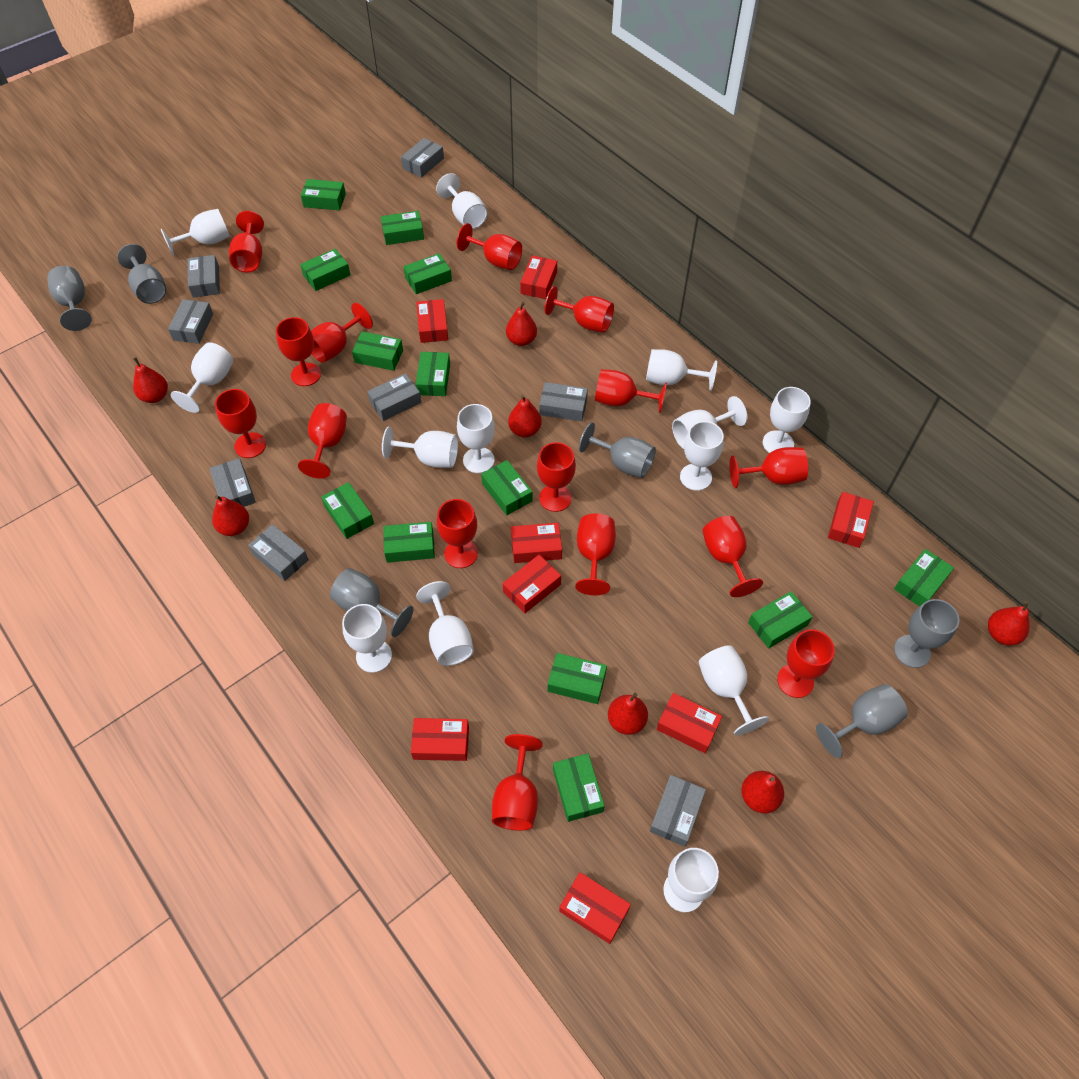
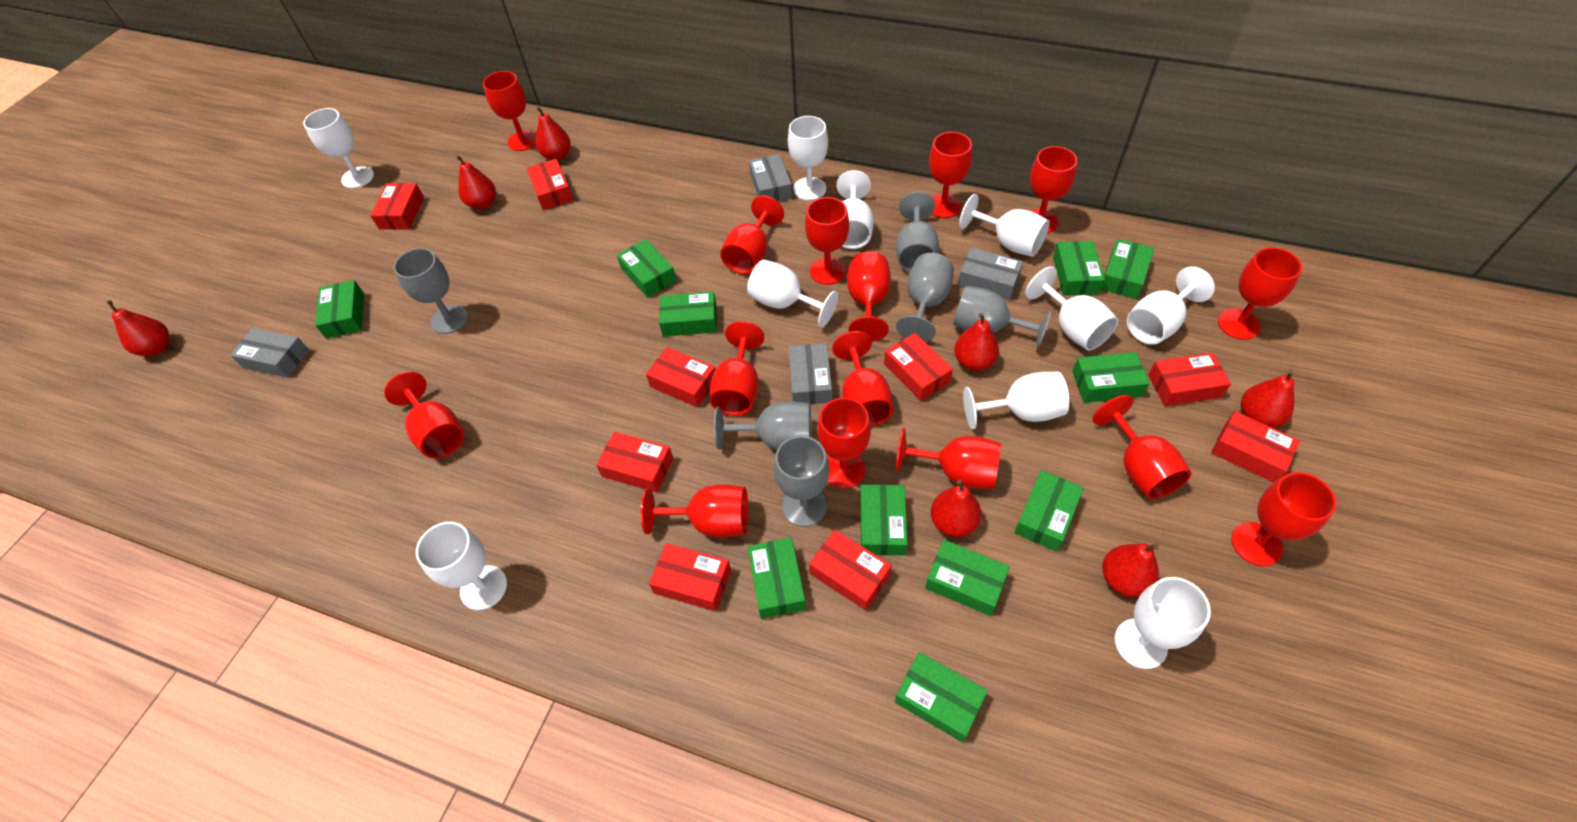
green box: [300,249,350,291] [301,179,346,210] [321,482,374,539] [352,331,403,371] [381,211,424,245] [383,522,435,563] [403,253,452,294] [415,352,450,396] [481,460,533,515] [547,653,607,704] [553,754,605,822] [748,591,813,648] [894,549,954,606] = 13 -> [315,280,364,339] [617,239,676,298] [659,291,717,337] [748,537,806,619] [860,484,908,556] [895,652,988,742] [925,540,1010,616] [1014,470,1084,552] [1053,241,1105,296] [1072,352,1150,403] [1102,239,1154,299] = 11
grey box: [168,299,213,344] [188,255,220,298] [209,458,256,507] [248,524,309,581] [367,373,421,421] [401,138,444,178] [539,382,588,421] [650,775,706,847] = 8 -> [230,328,309,378] [749,154,792,202] [788,343,832,404] [958,247,1023,300] = 4
red box: [411,718,469,761] [416,299,448,343] [503,555,561,613] [511,523,562,563] [520,255,557,299] [559,872,631,944] [656,693,722,753] [828,492,874,548] = 8 -> [370,183,424,230] [526,159,573,210] [596,432,673,493] [646,347,715,408] [649,543,731,611] [809,530,892,611] [884,333,953,401] [1148,352,1231,406] [1211,411,1300,483] = 9
white goblet: [161,209,230,256] [171,342,233,413] [342,604,392,673] [382,427,458,468] [416,581,474,666] [436,173,488,229] [457,404,495,473] [646,349,717,391] [663,848,719,912] [672,396,747,449] [680,421,724,491] [699,645,769,735] [763,387,811,453] = 13 -> [303,108,374,188] [416,522,507,610] [747,260,838,327] [788,116,828,201] [837,170,874,249] [959,194,1050,257] [963,372,1069,429] [1025,266,1118,350] [1115,577,1211,669] [1127,266,1215,345] = 10

